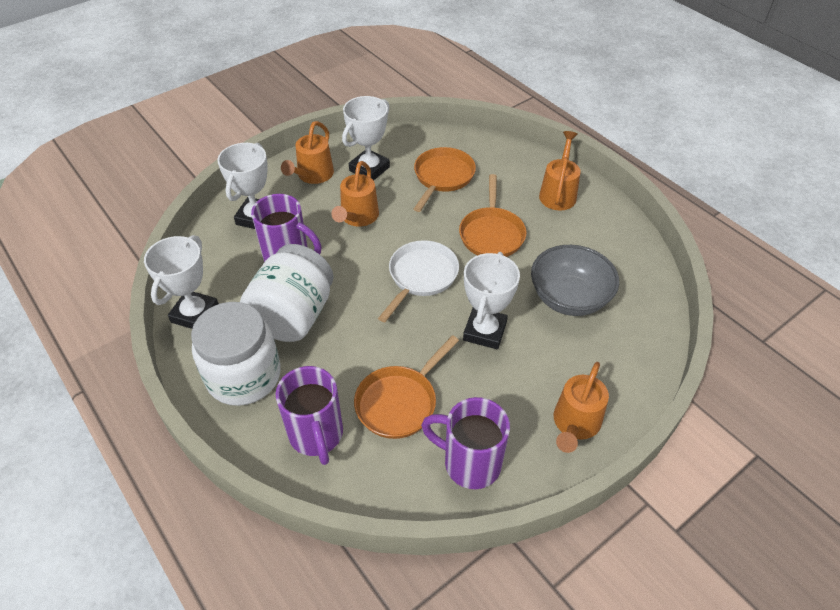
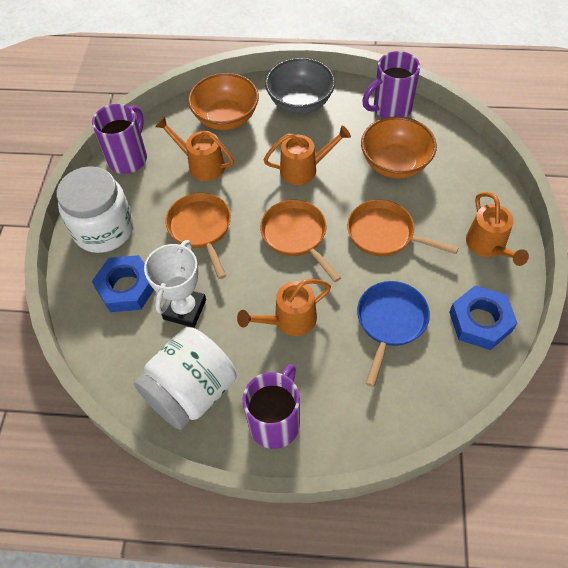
blue nut: none = 0 -> [92,255,154,312] [449,285,517,350] = 2
blue pan: none = 0 -> [357,281,430,387] = 1
orange bowl: none = 0 -> [188,73,259,130] [361,116,437,179] = 2
white pan: [378,240,459,322] = 1 -> none = 0
white trophy: [144,235,219,329] [217,143,268,229] [342,96,390,181] [463,252,520,349] = 4 -> [144,240,206,328] = 1

